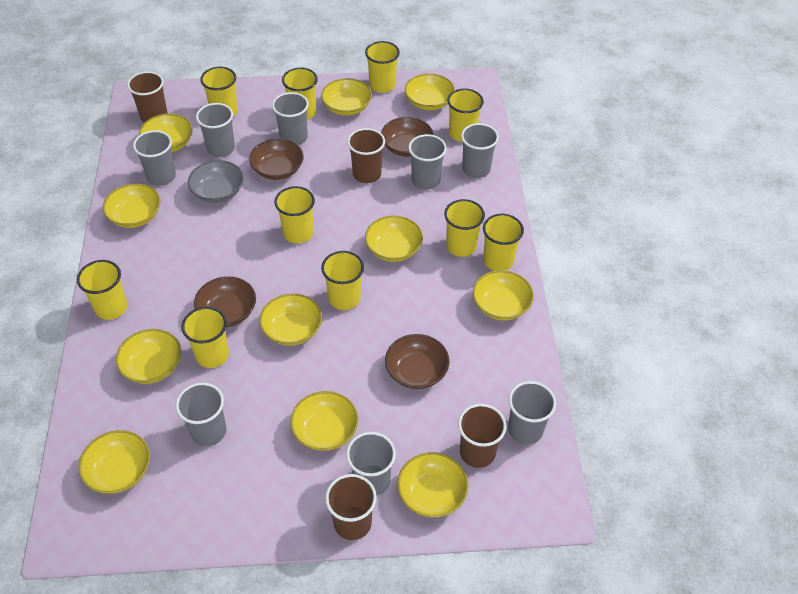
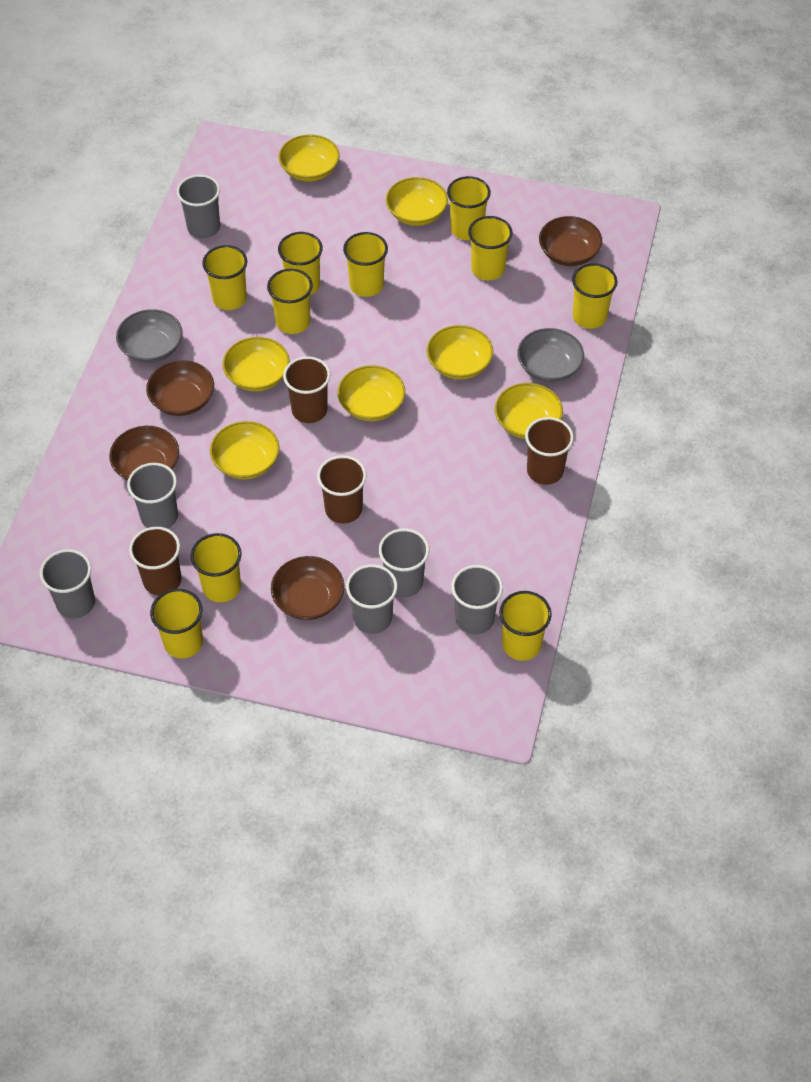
grey bowl: [188,160,244,203] = 1 -> [116,309,183,363] [517,328,584,383] = 2
grey cup: [133,130,176,186] [176,383,226,446] [196,103,235,157] [272,92,309,145] [346,432,396,496] [408,134,447,190] [461,123,499,178] [508,381,556,444] = 8 -> [40,549,95,619] [127,463,178,529] [177,175,220,238] [346,564,397,634] [379,528,429,597] [451,565,503,634] = 6
yellow bowl: [79,430,150,494] [103,184,161,228] [116,329,181,384] [139,114,193,152] [260,293,322,346] [290,391,358,451] [321,78,372,116] [365,216,423,262] [397,452,469,518] [405,73,455,110] [473,270,534,320] = 11 -> [210,421,280,479] [222,337,290,391] [279,134,340,182] [337,365,405,421] [386,177,448,226] [426,325,493,380] [495,383,563,439] = 7

